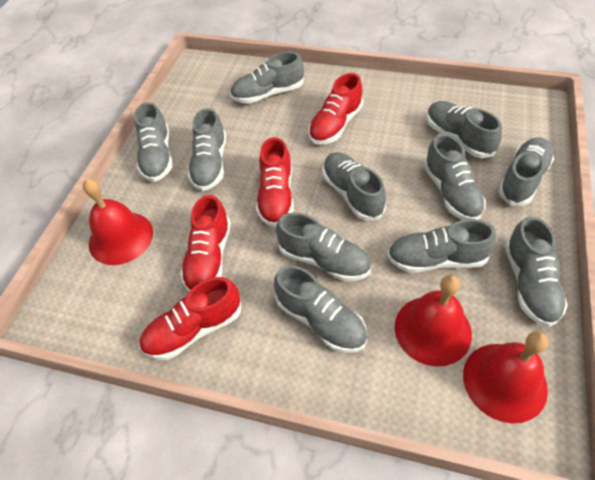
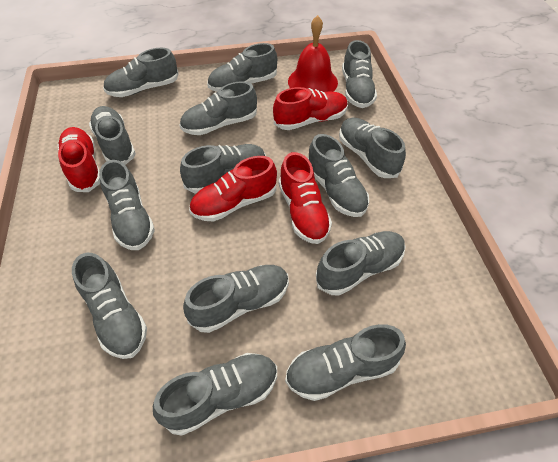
grey shoe: [134,102,173,182] [188,108,226,191] [230,52,304,104] [274,265,367,353] [276,212,371,281] [322,152,386,221] [387,219,497,273] [424,134,486,220] [427,101,502,158] [498,137,554,205] [505,216,568,327] = 11 -> [72,253,147,359] [89,106,136,165] [99,160,155,250] [103,48,179,97] [153,353,277,436] [180,81,257,135] [180,144,266,194] [183,265,289,333] [207,43,277,92] [285,324,406,401] [308,134,369,217] [316,231,406,296] [339,117,406,178] [342,40,377,108] = 14
red bell: [83,179,153,265] [395,275,472,367] [463,332,548,423] = 3 -> [288,15,338,92] = 1

